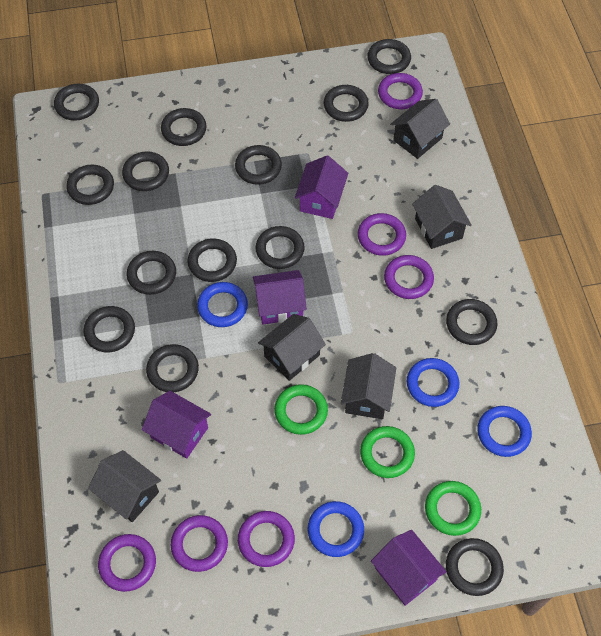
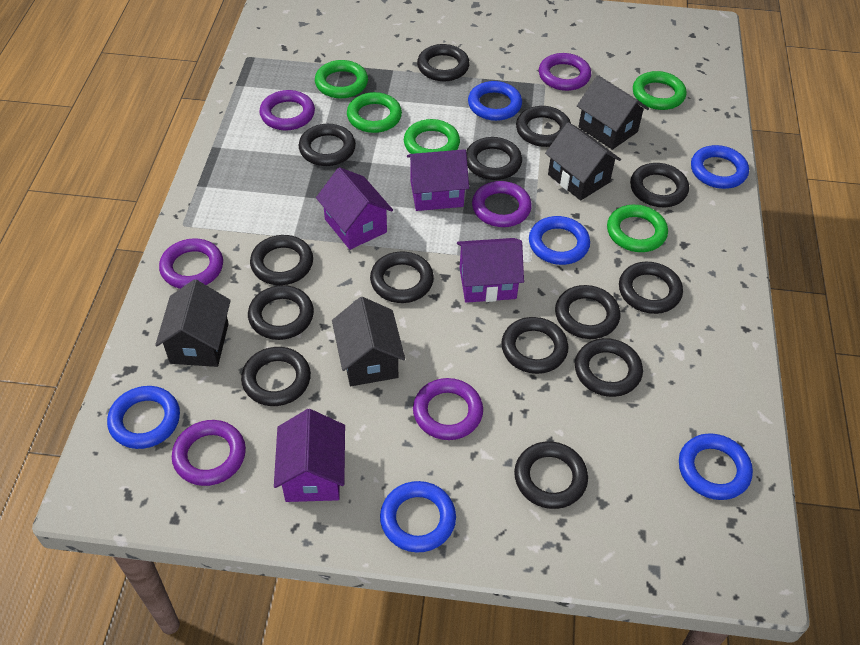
black house: [88,450,161,522] [258,314,326,381] [341,353,396,419] [390,99,450,159] [412,185,472,249] = 5 -> [155,279,231,367] [332,297,405,386] [545,122,621,201] [577,75,649,150] = 4
blue ring: [197,282,248,327] [308,501,364,557] [407,358,459,407] [477,406,532,457] = 4 -> [107,386,180,449] [380,481,456,553] [468,81,522,121] [529,216,590,265] [679,433,753,500] [691,145,749,189] = 6
green ring: [274,384,328,435] [360,426,415,478] [425,481,481,536] = 3 -> [315,60,368,98] [347,92,402,133] [404,119,460,154] [607,205,668,252] [633,71,687,110] = 5

